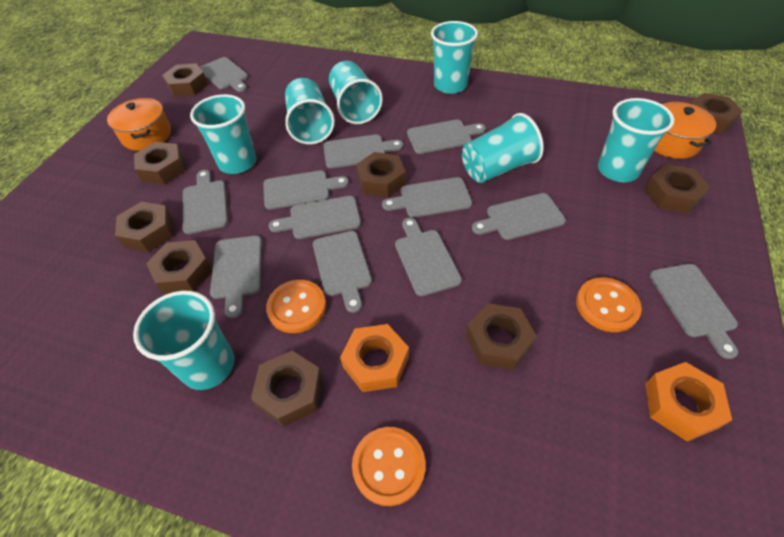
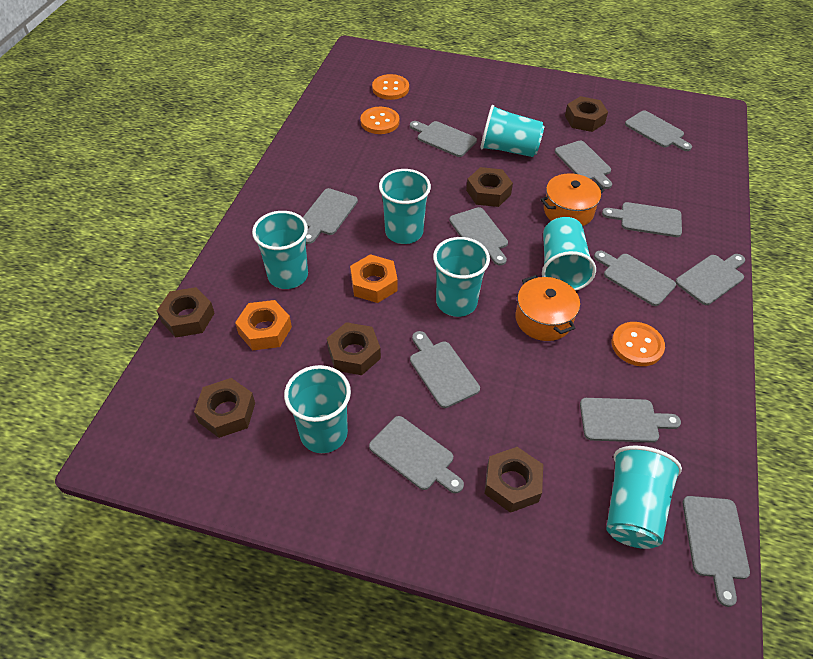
brown nut: [115,202,173,252] [134,142,185,184] [146,240,212,295] [162,63,208,97] [251,351,323,427] [356,152,406,198] [466,303,536,370] [644,164,710,214] [690,93,743,134] = 9 -> [157,287,215,338] [194,378,255,438] [327,322,381,375] [466,167,513,207] [485,447,543,513] [565,96,608,132] = 6

